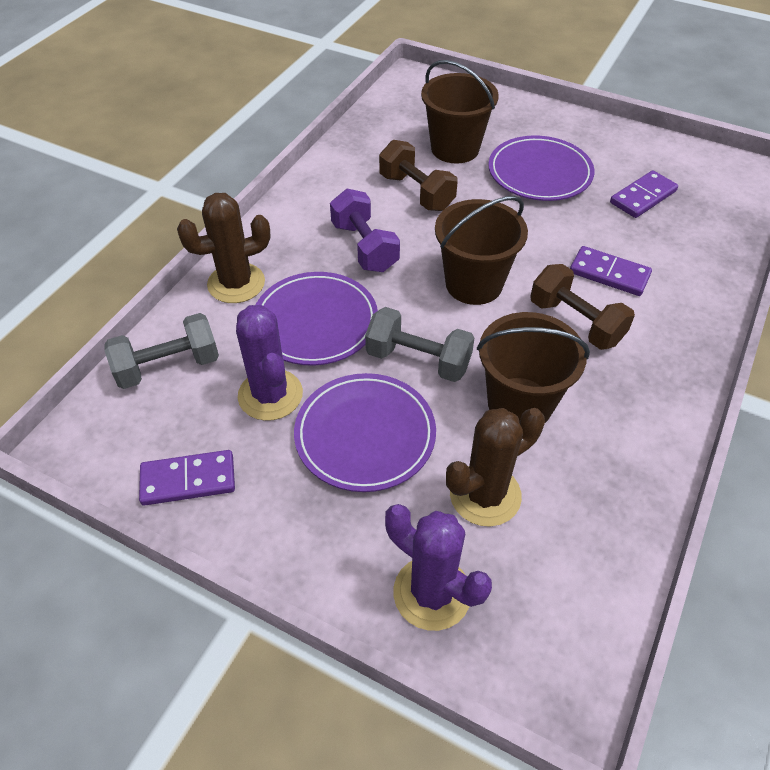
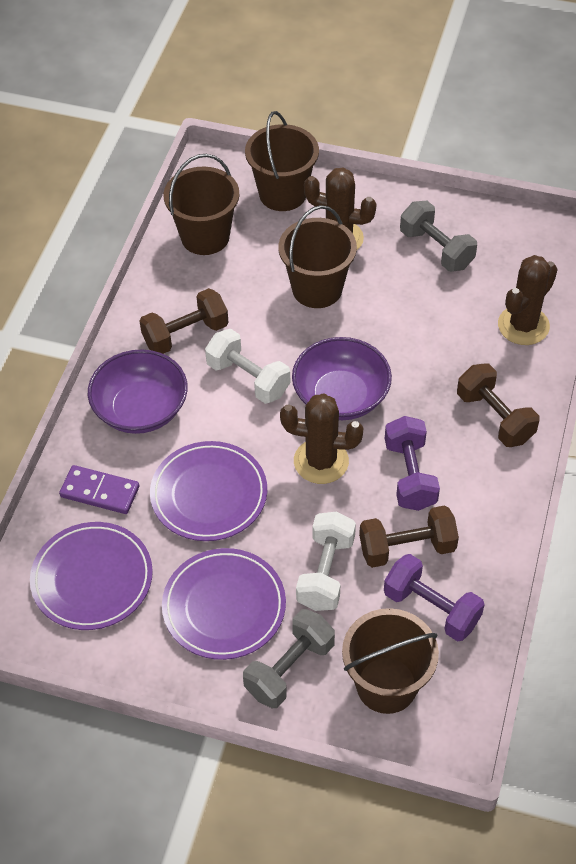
brown bucket: [421,60,499,164] [435,196,528,305] [477,312,590,423] = 3 -> [164,154,239,255] [245,111,319,211] [279,205,357,308] [342,608,439,714] = 4
brown cactus: [177,193,271,303] [446,408,545,527] = 2 -> [280,393,363,484] [304,167,377,250] [498,255,558,345] = 3
brown dumbbell: [379,140,458,211] [530,264,635,350] = 2 -> [140,288,228,354] [359,505,459,568] [457,363,539,447] = 3
purple bowl: none = 0 -> [88,349,188,434] [292,337,392,420] = 2
purple cactus: [236,305,303,421] [385,504,492,631] = 2 -> none = 0
purple domino: [139,450,235,506] [570,246,652,296] [610,170,678,218] = 3 -> [59,465,139,514] = 1
purple dumbbell: [330,189,400,272] = 1 -> [384,554,485,641] [385,416,440,511] = 2
white dumbbell: none = 0 -> [205,329,290,404] [296,512,356,611] = 2

